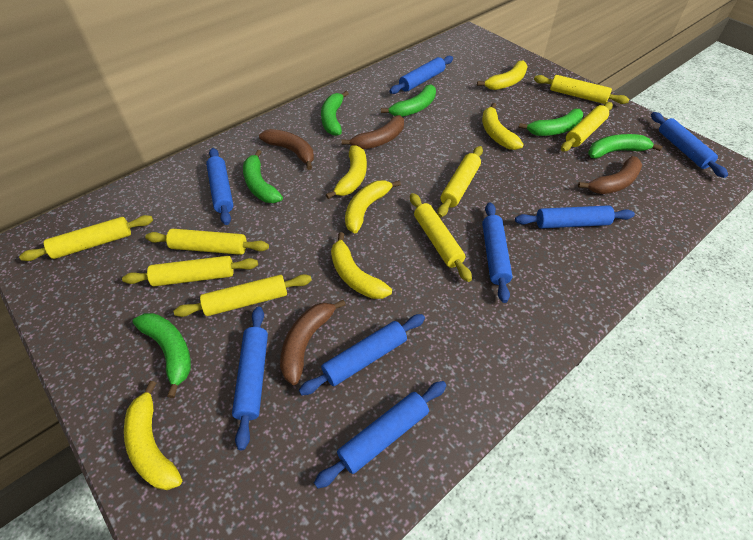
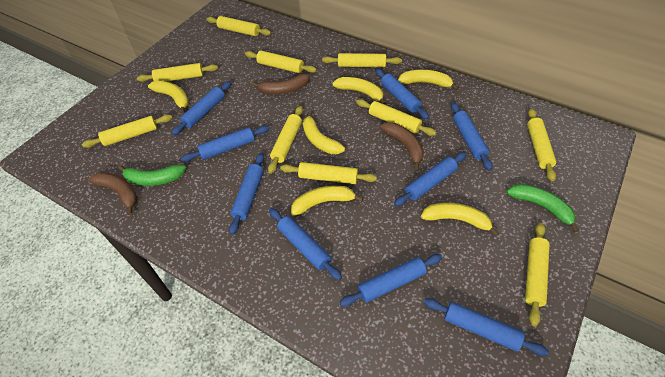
blue rolling pin: [206,148,234,225] [232,306,268,450] [299,314,425,395] [314,381,447,489] [389,56,453,94] [482,202,513,303] [515,205,635,228] [651,112,728,178] = 8 -> [172,81,232,135] [181,126,270,162] [229,153,264,235] [269,208,342,280] [340,254,442,307] [375,69,429,119] [394,152,467,207] [424,298,549,356] [451,102,493,171] = 9
brown banana: [259,129,314,170] [280,300,346,385] [341,115,404,149] [578,156,642,194] = 4 -> [88,172,138,215] [251,73,310,94] [380,122,424,170] = 3
green banana: [133,313,191,398] [243,149,283,203] [321,91,349,136] [381,84,436,117] [518,109,583,136] [588,134,663,159] = 6 -> [118,165,186,186] [506,184,579,233] = 2
yellow rolling pin: [19,215,153,261] [122,256,258,286] [145,229,269,255] [174,274,312,317] [410,193,472,282] [437,146,483,217] [534,75,630,104] [561,102,613,152] = 8 -> [82,115,172,148] [137,63,218,82] [206,16,271,36] [245,51,317,73] [268,106,303,174] [280,162,377,184] [322,53,402,67] [356,99,436,136] [525,223,550,326] [527,108,556,181] = 10

